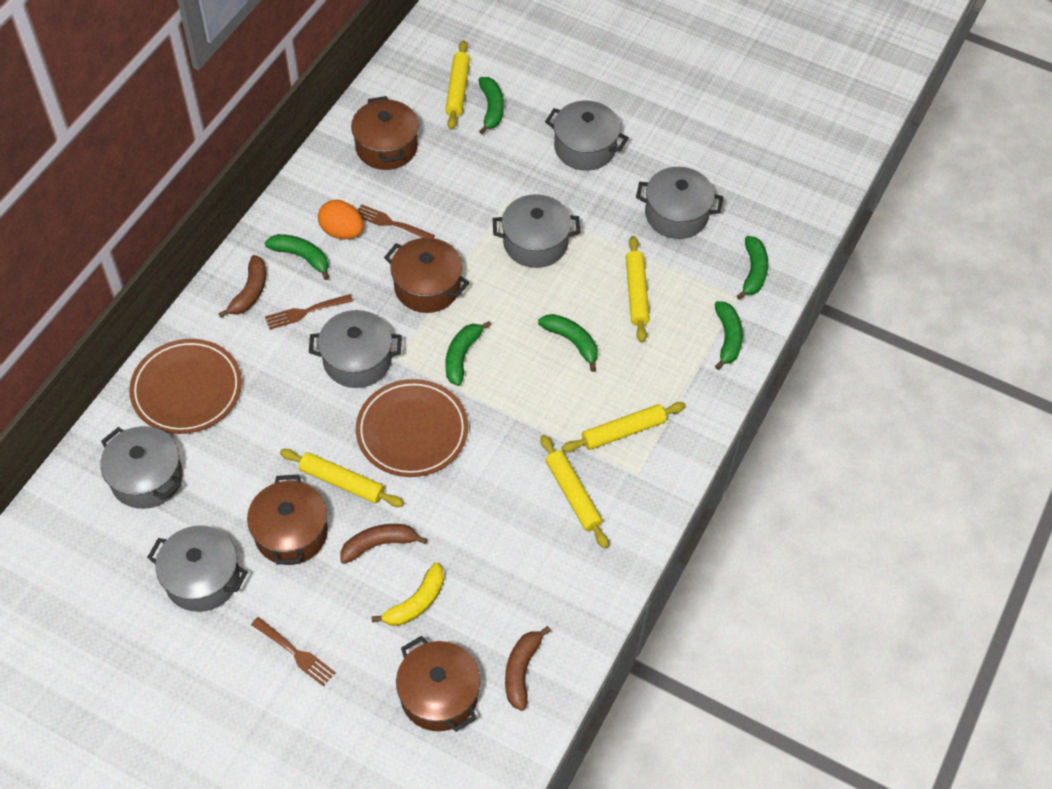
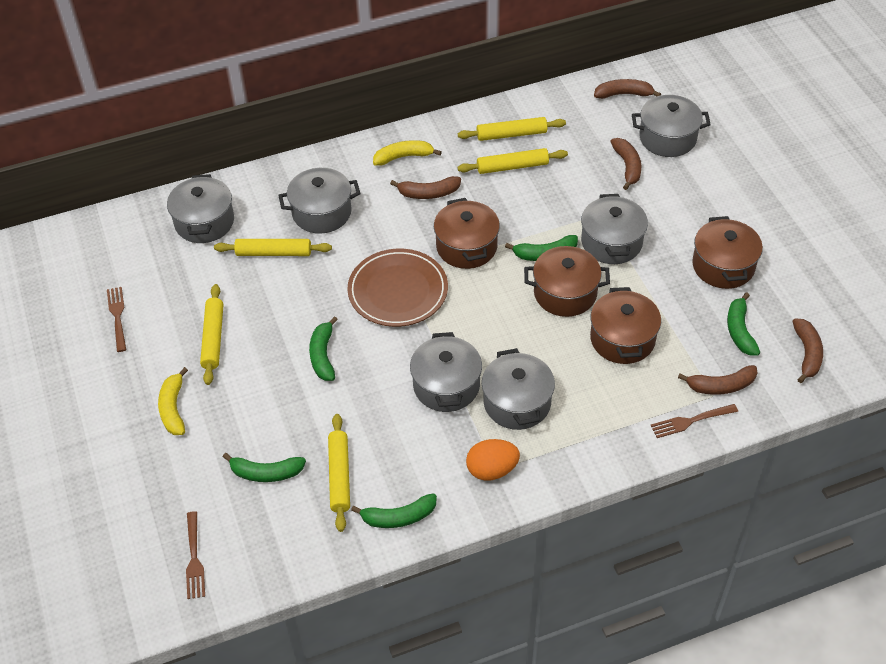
brown banana: [218,255,266,318] [340,524,427,564] [505,626,551,711] = 3 -> [390,176,461,199] [594,79,661,99] [610,138,641,190] [678,365,757,395] [792,318,823,383] = 5
brown plate: [129,339,242,434] [356,379,468,477] = 2 -> [347,249,448,327] = 1
green banana: [265,234,329,280] [445,321,491,386] [479,77,504,134] [538,314,598,372] [715,301,743,370] [737,236,768,300] = 6 -> [223,453,306,482] [309,316,338,381] [351,493,437,528] [505,235,578,261] [727,292,760,356] = 5
yellow banana: [371,563,444,626] = 1 -> [158,367,188,435] [373,140,442,166] = 2

